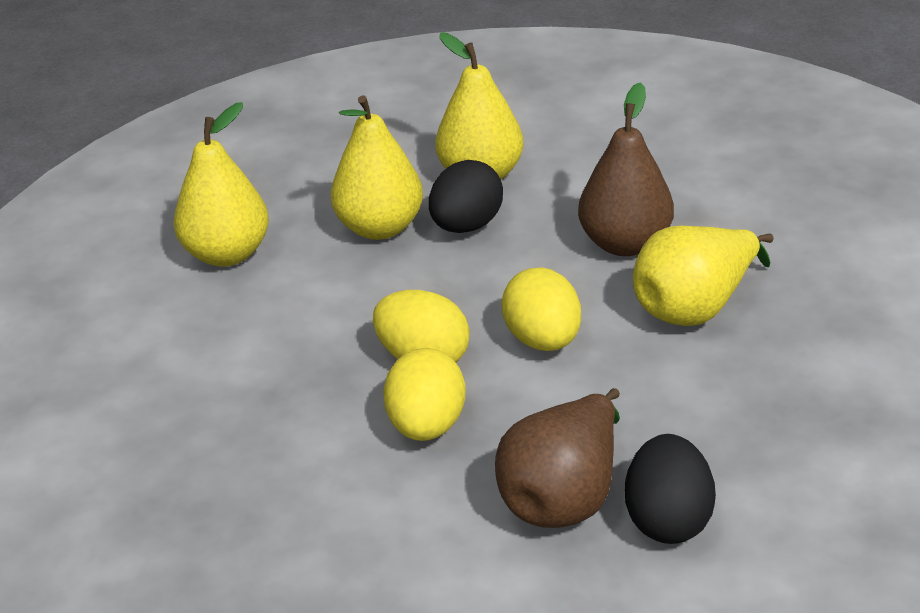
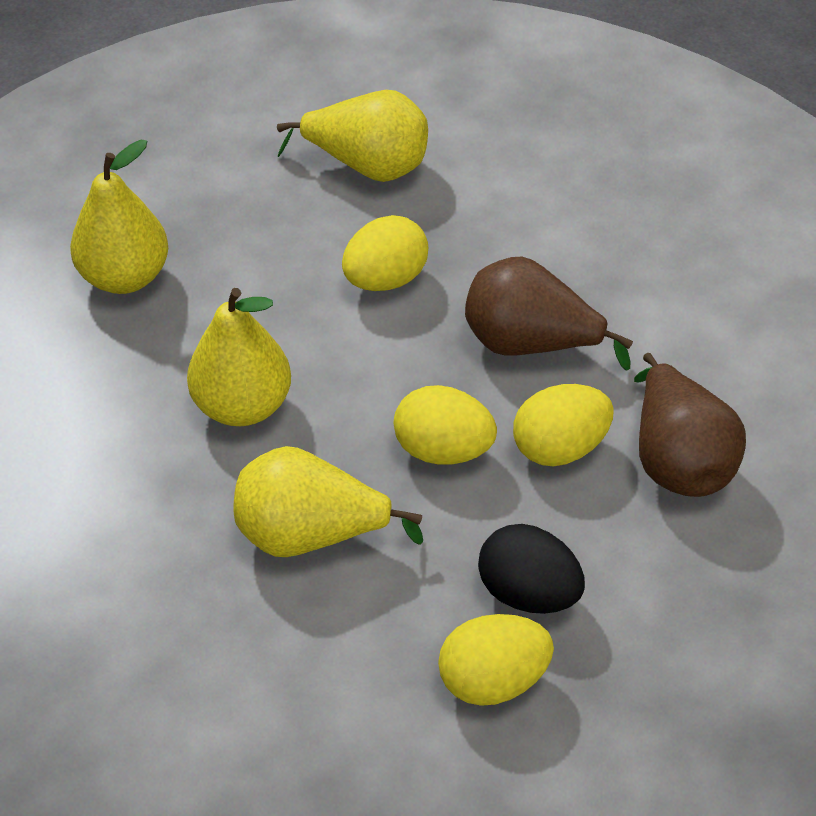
black egg: [429,160,503,233] [625,434,716,544] = 2 -> [478,524,585,614] = 1
yellow egg: [373,290,470,363] [383,348,466,441] [501,268,581,351] = 3 -> [342,215,428,291] [394,385,497,465] [438,614,554,706] [513,384,614,466] = 4

